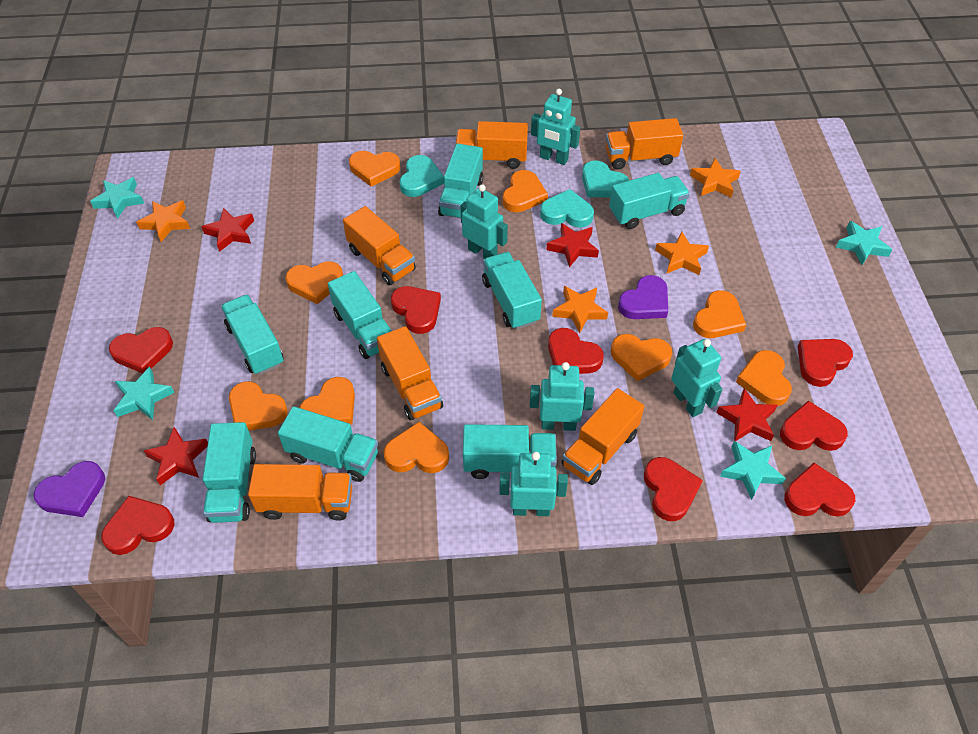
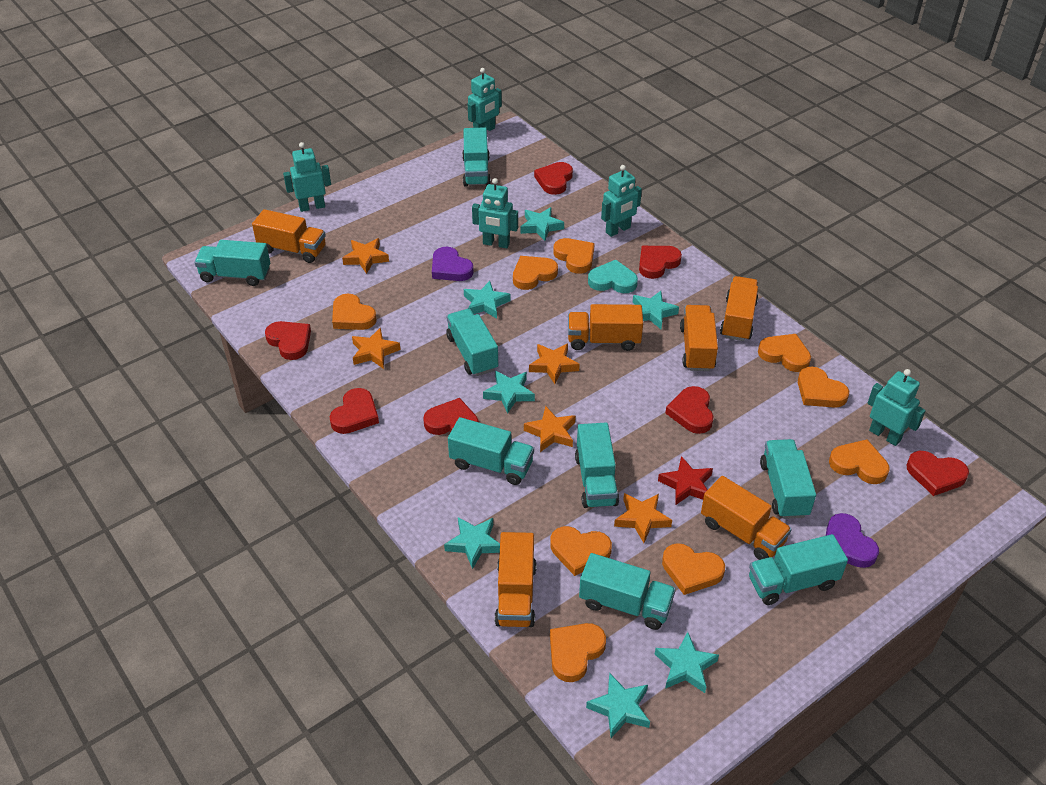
orange star: [136,201,190,242] [552,286,608,334] [655,231,709,275] [690,158,741,198] = 4 -> [342,238,389,274] [352,328,401,369] [524,406,576,452] [529,344,580,384] [614,493,672,543] = 5
red heart: [101,496,174,555] [109,327,173,373] [391,286,441,334] [548,328,604,374] [644,457,703,521] [780,401,848,451] [784,463,855,517] [798,339,853,387] = 8 -> [265,321,311,360] [330,388,379,434] [423,398,479,435] [534,162,573,195] [639,246,682,279] [665,386,714,434] [906,451,969,496] = 7
red star: [144,427,208,485] [201,208,254,252] [546,223,599,268] [716,388,777,441] = 4 -> [658,456,713,505] = 1
turquoise heart: [400,155,444,197] [540,189,594,228] [582,160,629,197] = 3 -> [588,260,638,293] = 1
turquoise star: [90,177,144,219] [114,367,174,420] [720,441,786,500] [836,221,892,265] = 4 -> [444,517,500,569] [464,281,511,319] [483,371,535,414] [520,207,564,241] [586,673,650,738] [633,291,679,329] [655,632,719,693] = 7

